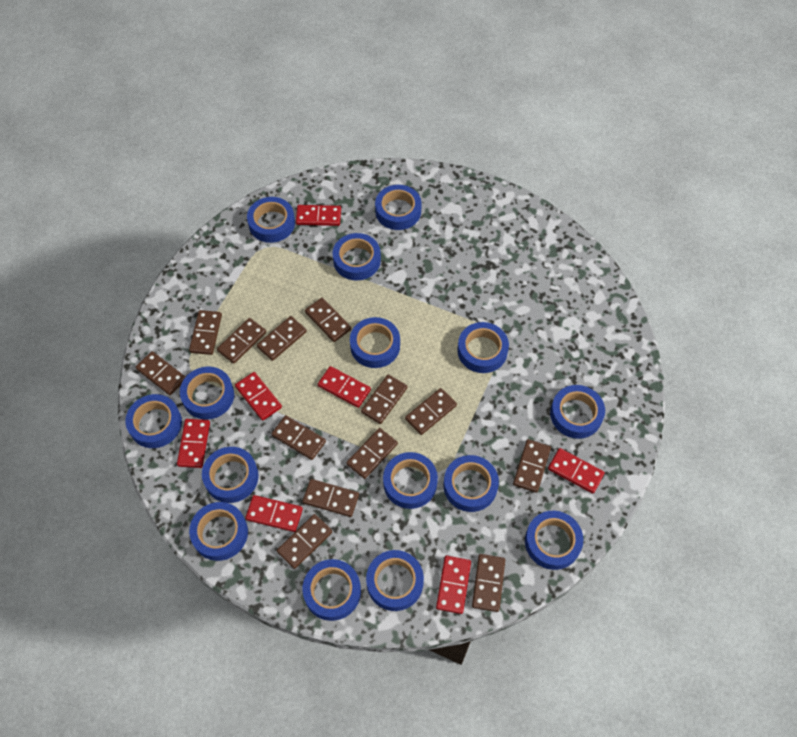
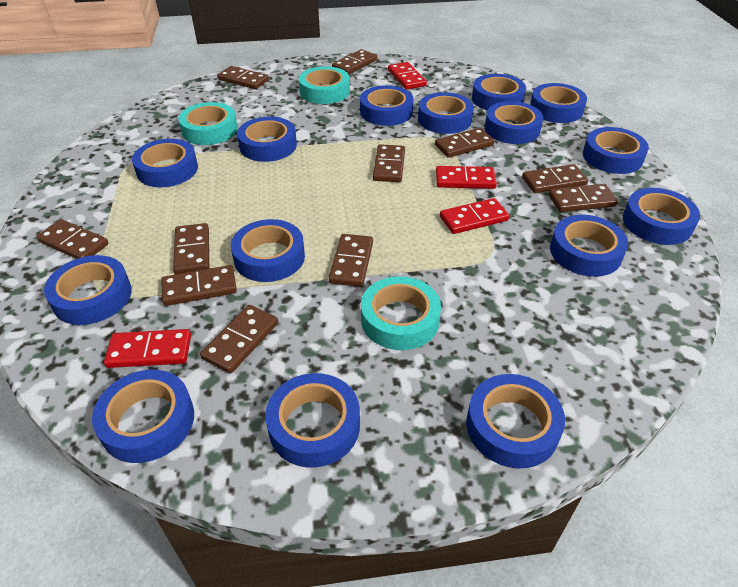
brown domino: [136,351,185,395] [189,310,222,355] [217,318,266,364] [257,316,307,361] [272,415,326,460] [277,514,332,569] [302,479,359,517] [305,298,351,342] [346,428,398,479] [361,374,407,424] [405,388,457,435] [472,554,505,612] [513,439,551,493] = 13 -> [36,219,108,259] [161,265,237,306] [173,223,209,274] [200,305,278,374] [218,66,269,89] [329,234,373,287] [332,49,377,74] [373,144,405,182] [435,128,494,158] [522,164,588,193] [549,184,618,212] = 11
red domino: [177,419,210,468] [235,372,282,421] [245,495,303,532] [296,205,341,226] [318,366,371,408] [436,556,471,614] [548,448,605,494] = 7 -> [104,329,191,368] [388,62,427,90] [436,166,497,189] [440,198,509,234] = 4
turquoise tape: none = 0 -> [178,102,238,145] [299,66,350,104] [361,276,441,350] = 3

